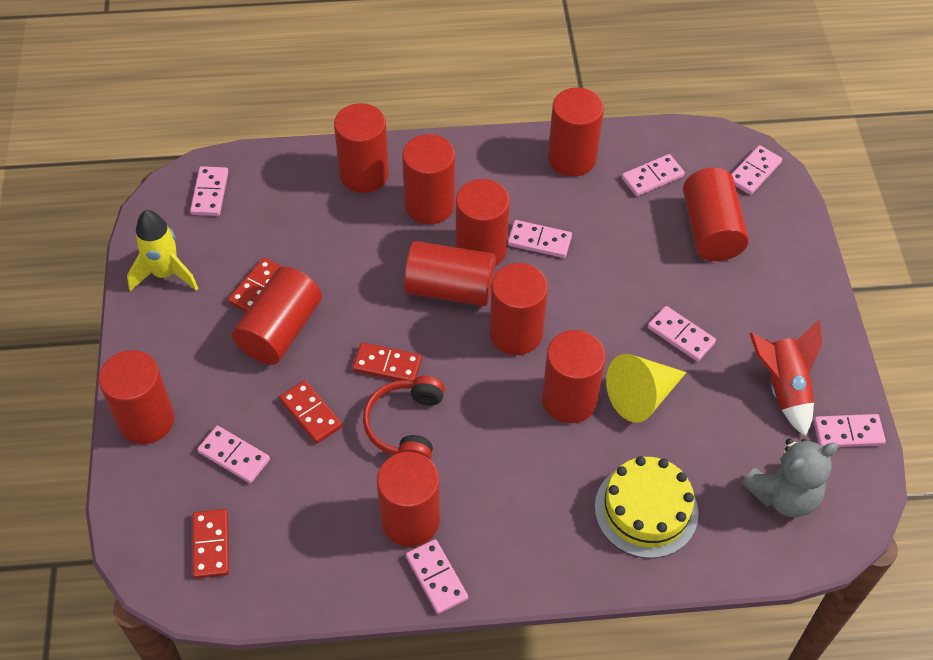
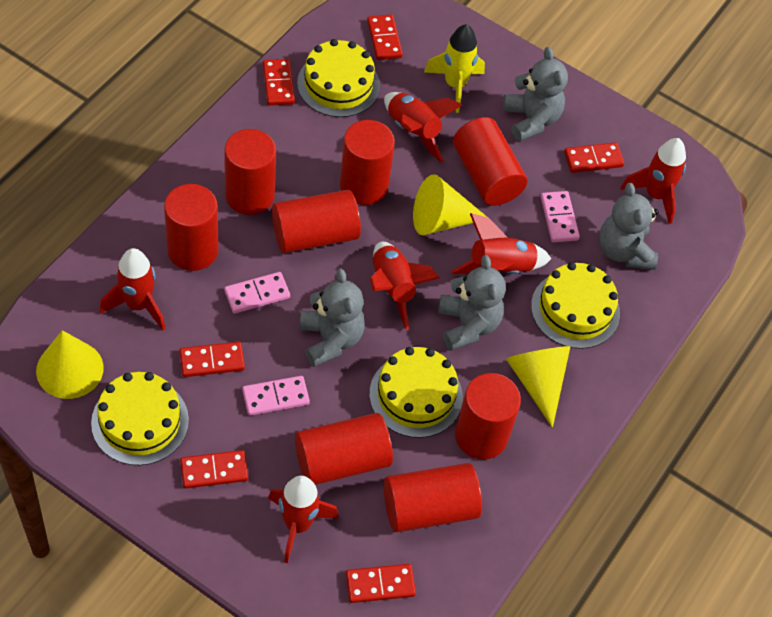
grey teddy bear: [742,439,839,517] = 1 -> [300,269,365,367] [438,255,506,351] [503,47,568,142] [599,183,659,270] = 4
pink domino: [190,166,228,216] [197,426,270,483] [406,539,468,614] [508,220,572,258] [622,154,685,196] [648,306,716,361] [731,145,782,195] [813,414,886,447] = 8 -> [224,272,290,314] [242,376,310,416] [541,191,580,242] = 3
red cylinder: [99,350,175,444] [232,267,322,365] [334,103,389,193] [377,452,440,547] [402,134,455,224] [404,241,496,306] [456,179,510,266] [489,263,548,355] [542,330,606,423] [548,87,604,176] [683,168,749,261] = 11 -> [164,184,219,271] [224,129,276,215] [272,190,361,253] [295,413,393,485] [340,120,395,205] [384,463,482,532] [453,117,528,206] [455,373,521,460] = 8
red domino: [193,509,229,579] [228,258,282,312] [279,380,342,444] [353,343,422,381] = 4 -> [179,342,245,377] [180,450,248,488] [263,59,295,106] [346,564,416,603] [367,14,403,60] [564,142,624,173] = 6
red headphones: [363,376,445,460] = 1 -> none = 0
red rocket: [749,320,822,436] = 1 -> [100,248,166,330] [268,476,339,563] [370,242,440,330] [384,92,462,162] [451,213,551,274] [620,138,686,224] = 6
yellow cake: [595,456,698,558] = 1 -> [91,372,189,465] [297,39,380,117] [369,347,463,438] [531,262,620,349] = 4
yellow cone: [606,354,687,423] = 1 -> [36,330,104,399] [413,174,487,235] [506,346,570,428] = 3

